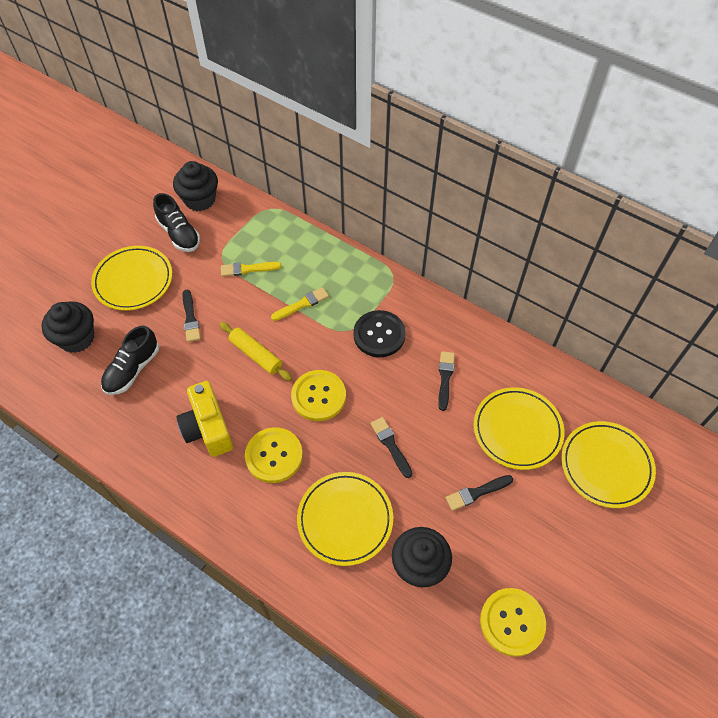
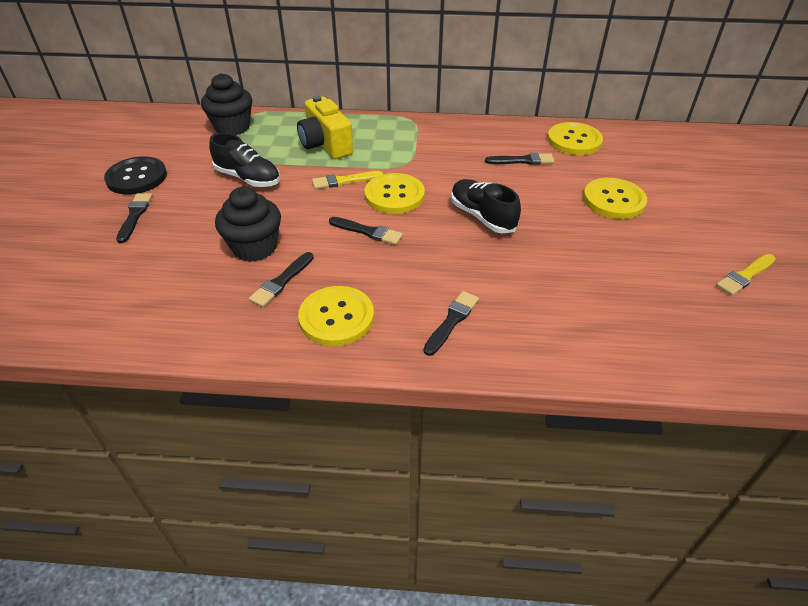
black brush: [183,290,201,342] [370,417,413,478] [438,351,455,411] [446,475,513,511] = 4 -> [116,193,153,243] [249,252,313,307] [329,217,403,245] [423,291,479,356] [485,153,555,165] = 5
black cupcake: [41,301,94,353] [173,161,218,211] [392,527,452,587] = 3 -> [201,73,252,135] [215,187,281,262] = 2
yellow button: [245,427,303,483] [291,370,346,421] [480,588,546,657] = 3 -> [298,286,374,346] [364,173,425,214] [547,122,603,155] [583,178,647,219] = 4
yellow plate: [91,246,172,311] [297,472,393,566] [474,387,564,470] [561,421,656,508] = 4 -> none = 0
yellow rolling pin: [220,322,292,381] = 1 -> none = 0

